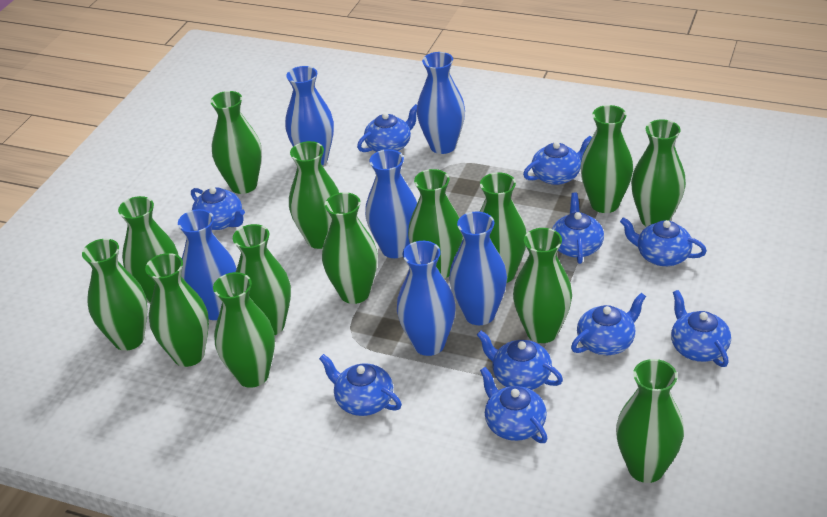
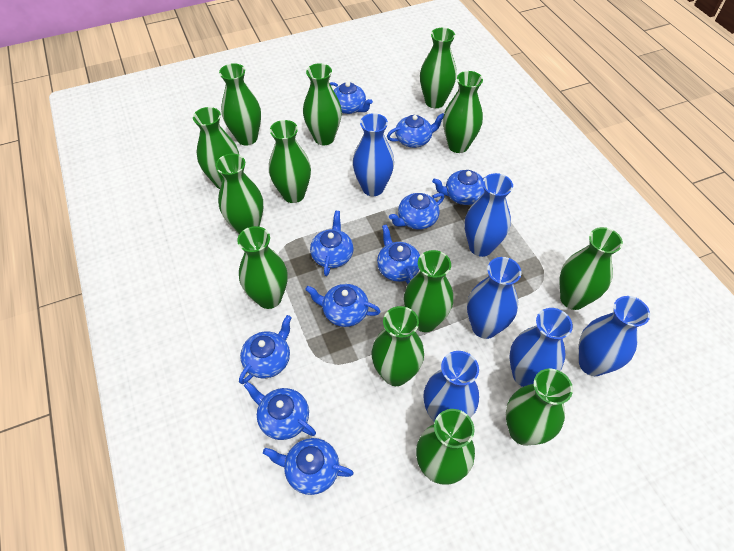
green vase: [82,239,147,351] [118,196,179,304] [145,253,209,367] [210,91,262,194] [213,272,275,388] [233,224,291,336] [289,141,339,249] [322,192,378,304] [408,169,463,279] [480,172,527,283] [513,228,572,343] [580,105,633,213] [616,359,684,483] [631,119,686,227] = 14 -> [193,107,239,189] [216,154,263,234] [219,63,261,146] [237,226,288,309] [269,120,311,203] [303,63,342,145] [371,306,424,386] [404,250,453,332] [416,409,475,485] [420,28,457,108] [443,71,483,153] [506,369,573,445] [560,227,623,310] = 13

